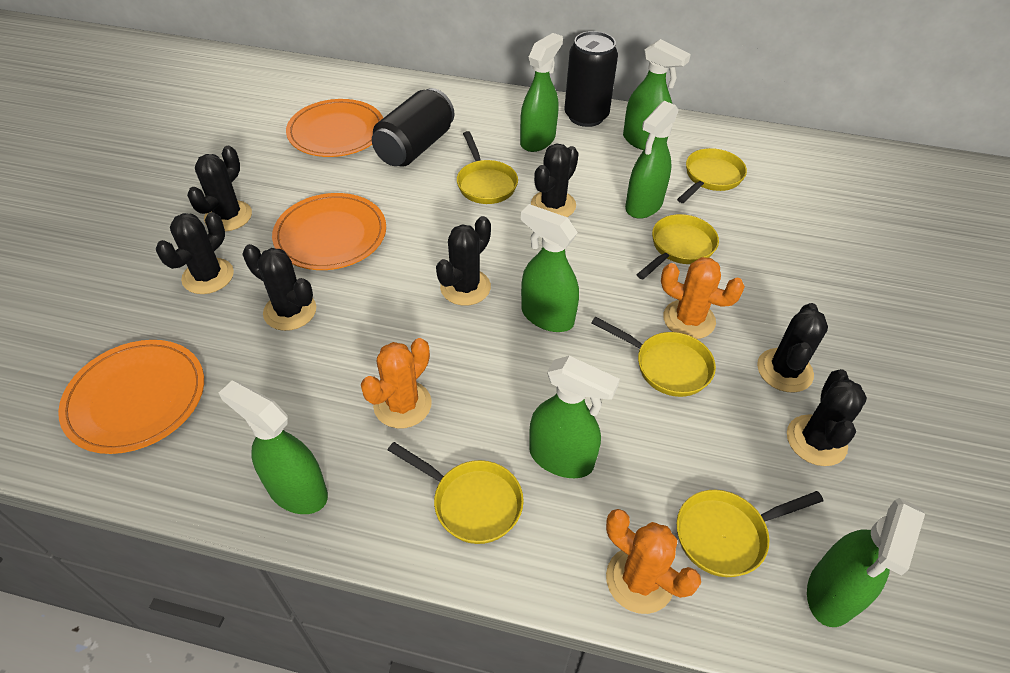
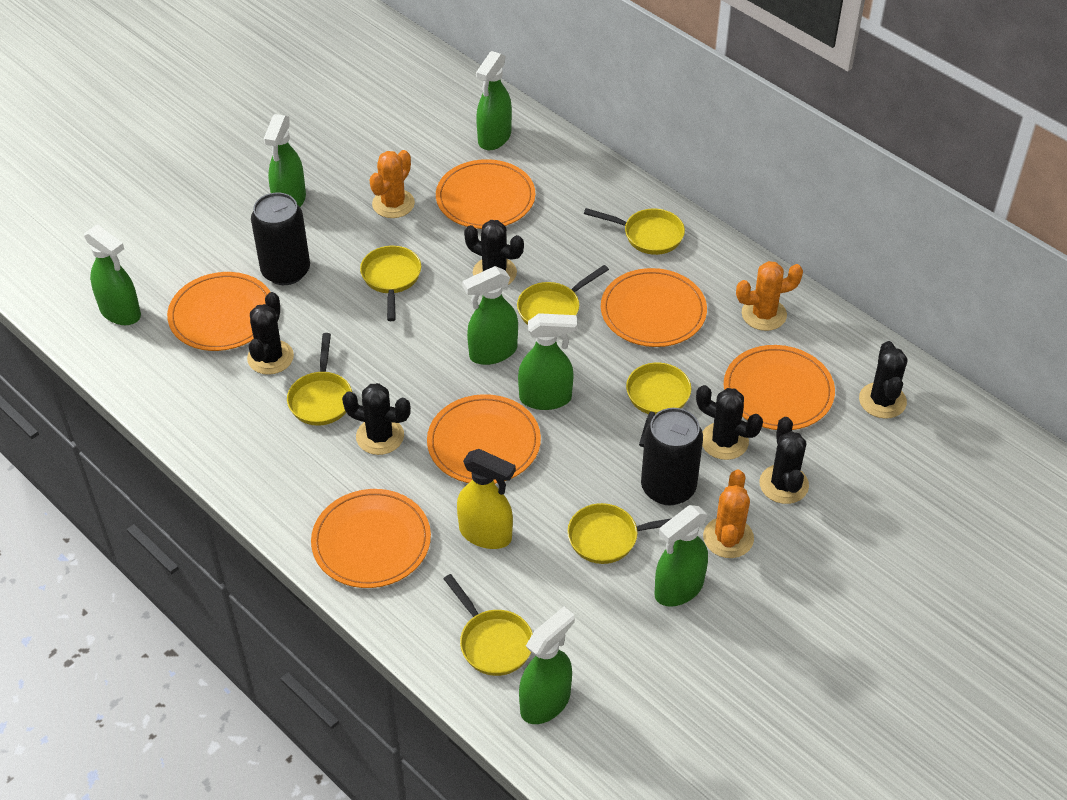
black cactus: [156,212,234,294] [187,146,252,232] [242,244,316,331] [436,216,491,306] [531,144,579,217] [757,303,828,393] [787,369,867,466] = 7 -> [247,292,294,375] [342,383,411,455] [464,220,524,285] [696,385,763,460] [759,417,809,504] [859,341,907,419] = 6
orange plate: [58,340,204,454] [272,193,386,270] [286,99,383,157] = 3 -> [167,272,270,351] [311,489,431,588] [427,394,541,484] [436,159,535,229] [601,268,707,347] [724,345,835,430] = 6
yellow pan: [388,442,524,544] [457,131,518,204] [591,317,716,397] [636,214,719,279] [677,148,747,203] [677,490,823,577] = 6 -> [287,333,352,426] [360,246,421,321] [444,574,533,676] [517,265,609,325] [567,503,672,564] [584,208,685,255] [626,363,691,447] = 7
yellow spray bottle: none = 0 -> [457,449,516,549] = 1

